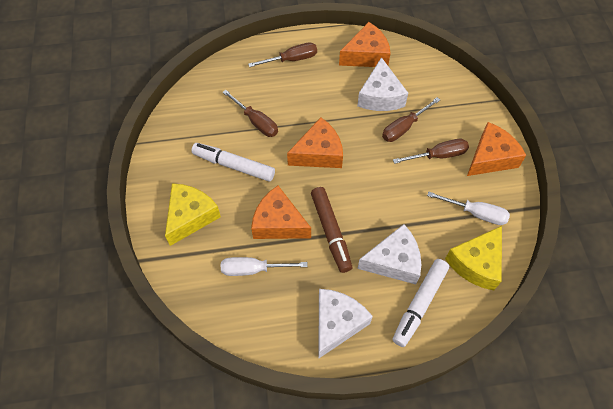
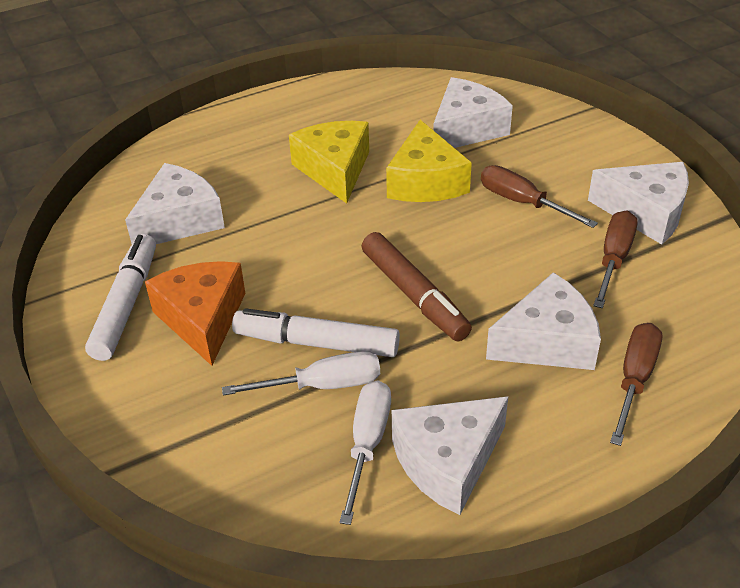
brown screwdriver: [222,90,278,137] [248,42,317,67] [382,97,440,142] [393,139,469,164] = 4 -> [481,165,598,228] [593,211,638,308] [610,323,662,446] = 3
orange cheese: [251,186,311,239] [287,117,343,168] [339,22,391,67] [467,122,526,176] = 4 -> [145,261,245,366] = 1
white cheese: [319,289,373,358] [357,57,408,111] [357,224,421,284] = 3 -> [125,163,225,244] [392,396,508,515] [433,77,513,148] [486,272,601,370] [588,162,689,245] = 5

